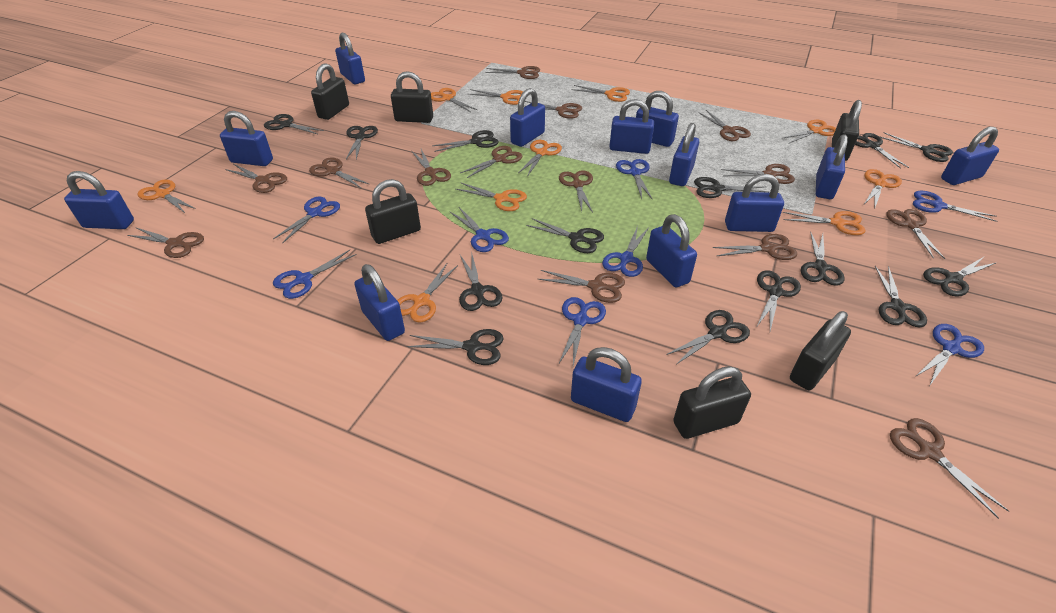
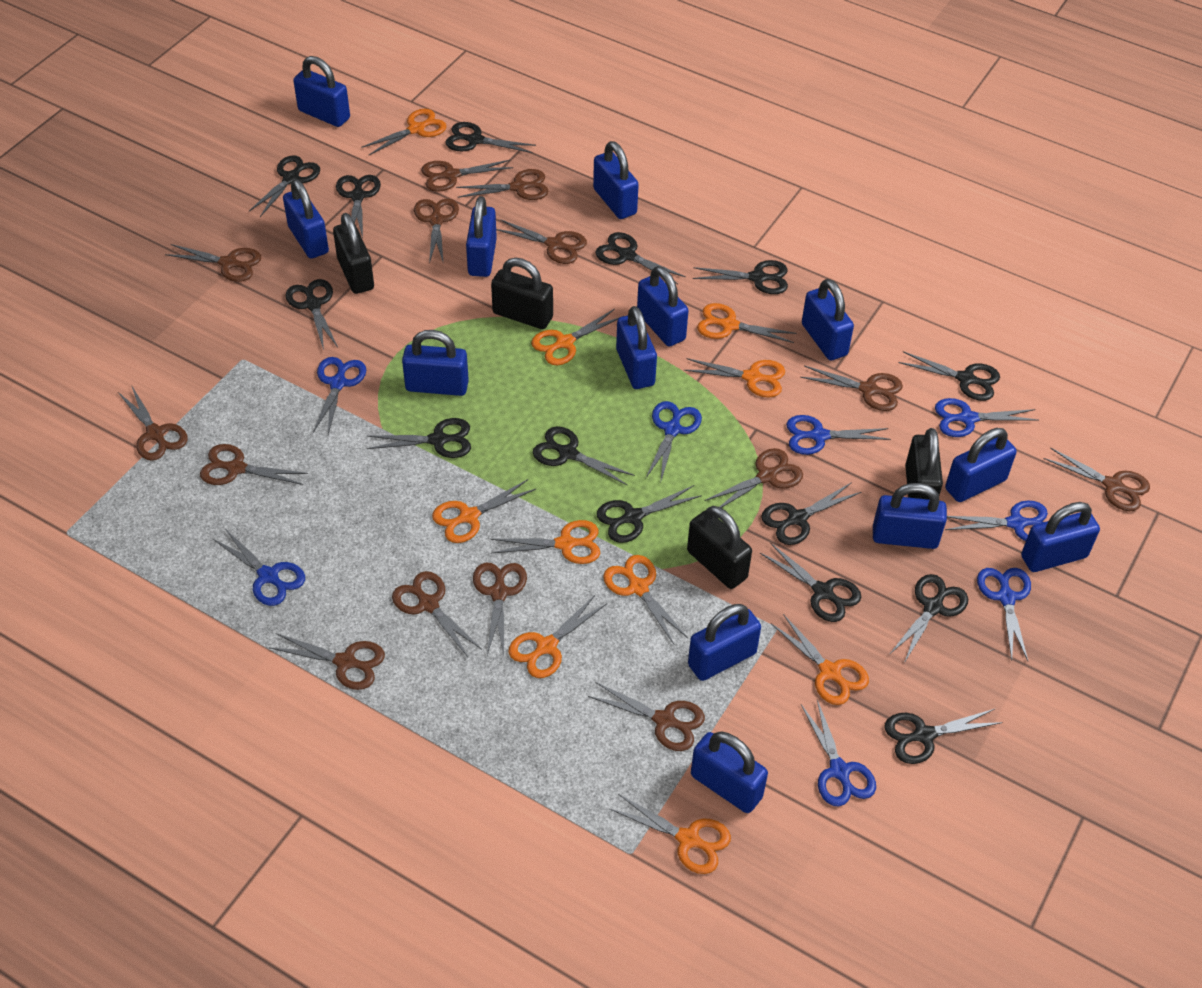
black padlock: [311,63,349,120] [365,179,421,244] [391,71,433,123] [673,366,751,439] [790,311,851,390] [832,100,862,161] = 6 -> [333,213,374,294] [491,258,553,329] [687,506,752,589] [905,428,943,500] = 4

